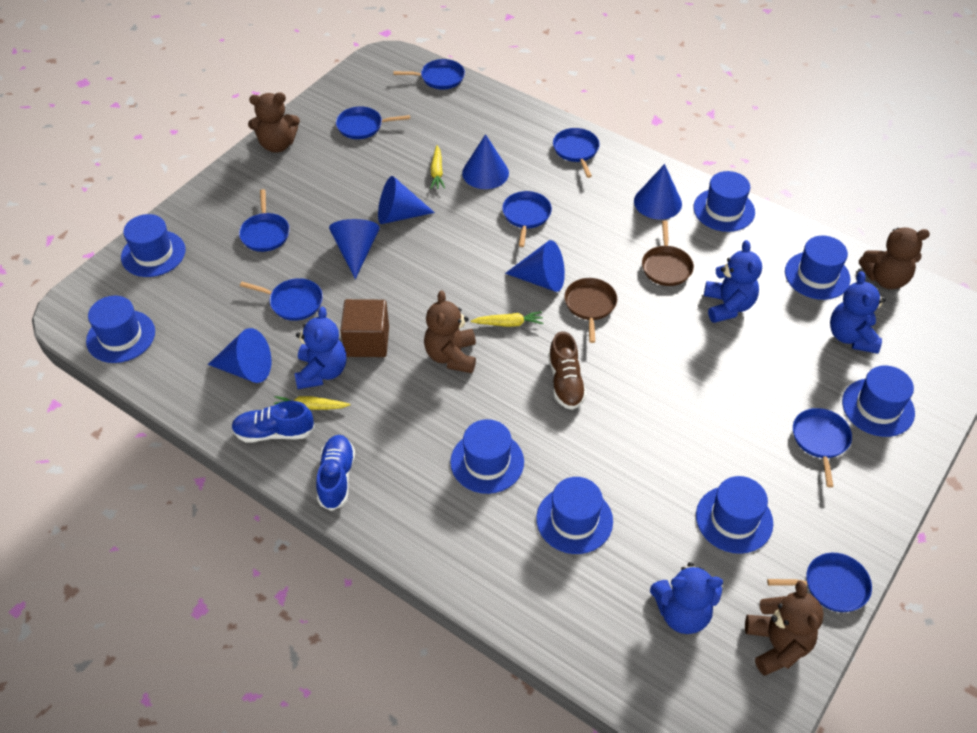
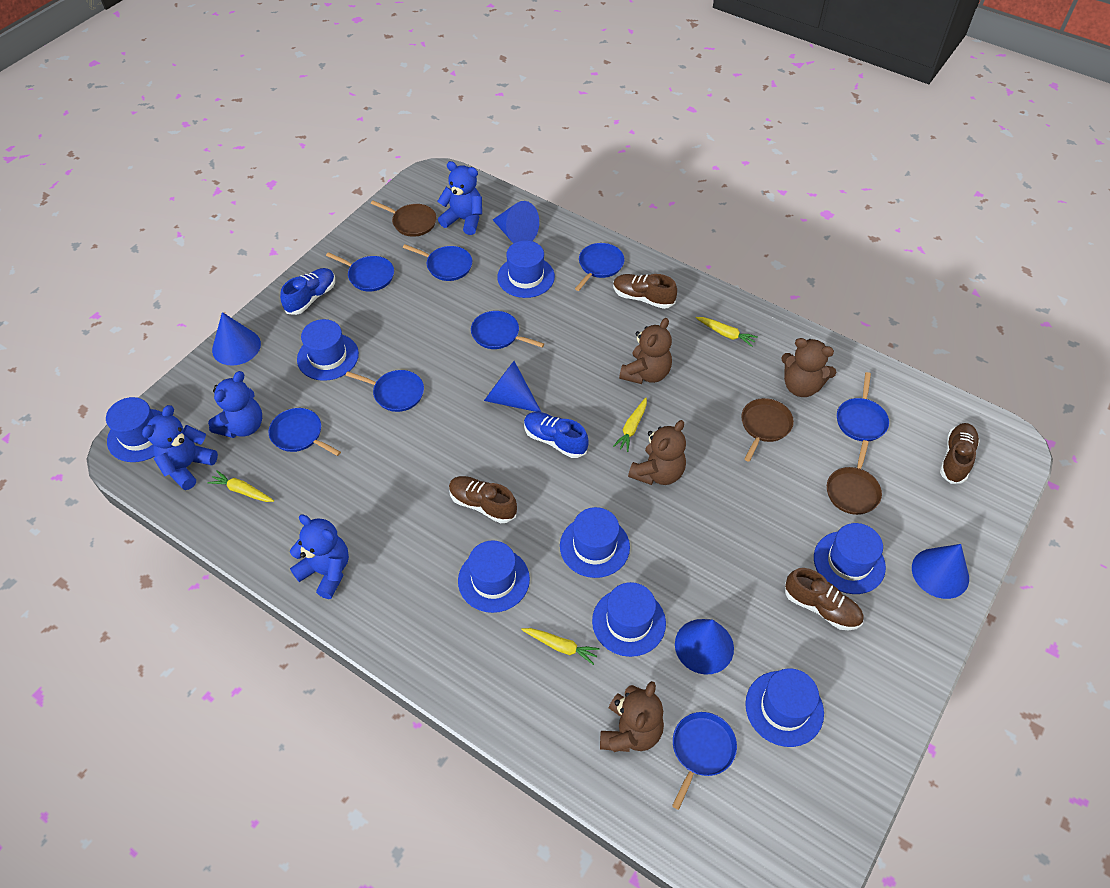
blue cone: [208,328,271,383] [329,219,380,279] [378,176,435,224] [462,134,509,189] [505,240,565,292] [634,164,682,220] = 6 -> [212,312,261,366] [484,361,541,412] [493,201,539,243] [675,619,734,675] [912,544,969,599] = 5
brown cube: [340,299,389,357] = 1 -> none = 0
brown pan: [564,278,617,343] [642,220,694,286] = 2 -> [371,201,437,237] [741,398,794,461] [827,440,882,515] = 3
brown shoe: [548,331,587,410] = 1 -> [449,476,517,523] [613,274,677,309] [785,568,863,630] [940,423,980,484] = 4
yellow carrot: [274,396,350,410] [430,145,445,189] [471,311,543,327] = 3 -> [207,470,274,502] [521,628,600,665] [613,397,647,452] [696,317,758,347] = 4

